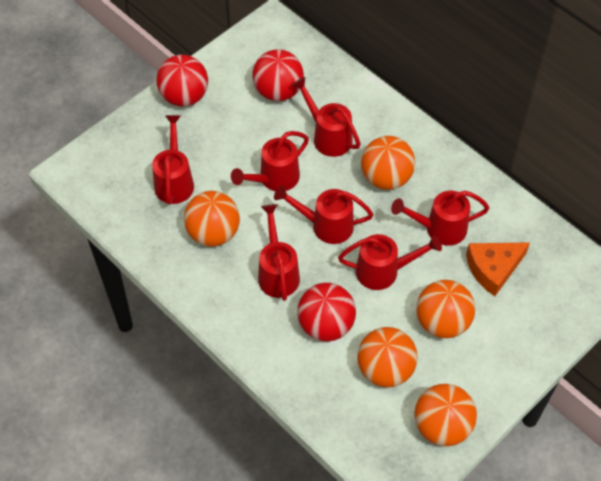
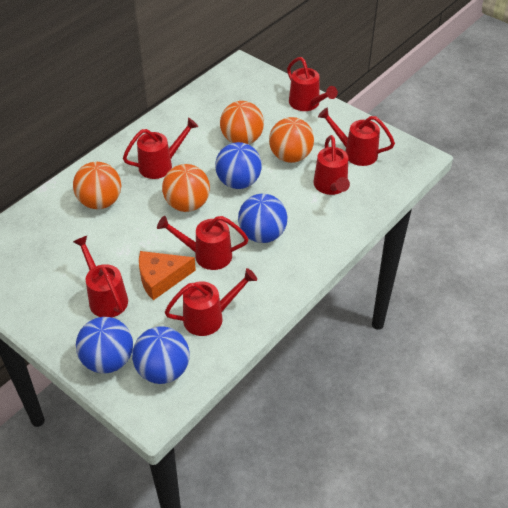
blue ball: none = 0 -> [76,317,133,374] [132,326,190,384] [215,142,262,189] [238,194,288,243] = 4
orange ball: [184,191,240,247] [357,327,418,388] [361,136,415,190] [415,384,477,446] [416,280,475,338] = 5 -> [73,162,121,209] [162,164,210,212] [220,101,264,144] [269,117,314,163] = 4
red ball: [156,55,208,107] [252,49,304,101] [297,283,356,341] = 3 -> none = 0

